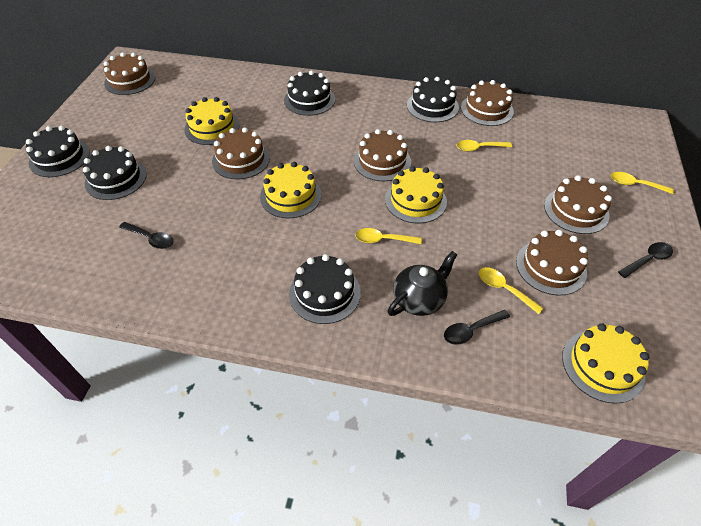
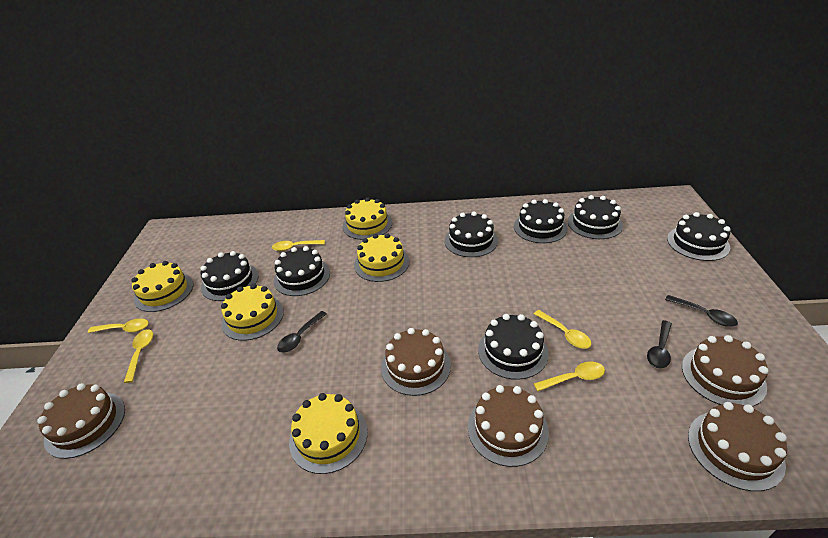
black cake: [26,126,90,177] [83,146,147,200] [284,70,335,116] [289,254,361,324] [407,77,459,122] = 5 -> [200,251,258,301] [274,246,330,296] [445,211,498,257] [478,314,549,380] [514,199,568,243] [568,195,623,239] [667,212,731,261] = 7
black teapot: [388,251,457,316] = 1 -> none = 0
brown cake: [103,52,155,95] [212,127,270,179] [354,129,411,181] [461,80,514,126] [516,230,588,296] [544,175,612,234] = 6 -> [37,383,125,459] [381,328,451,396] [468,385,549,467] [682,335,769,406] [688,402,787,491] = 5
yellow cake: [184,97,239,145] [260,162,321,218] [385,166,447,223] [562,323,649,404] = 4 -> [131,261,193,312] [221,284,284,341] [289,393,368,474] [343,197,393,240] [354,233,409,282] = 5
yellow spoon: [355,228,422,244] [457,140,512,152] [479,267,543,314] [610,172,674,194] = 4 -> [88,318,149,333] [124,330,153,383] [272,240,325,251] [534,310,591,349] [534,362,605,391] = 5

